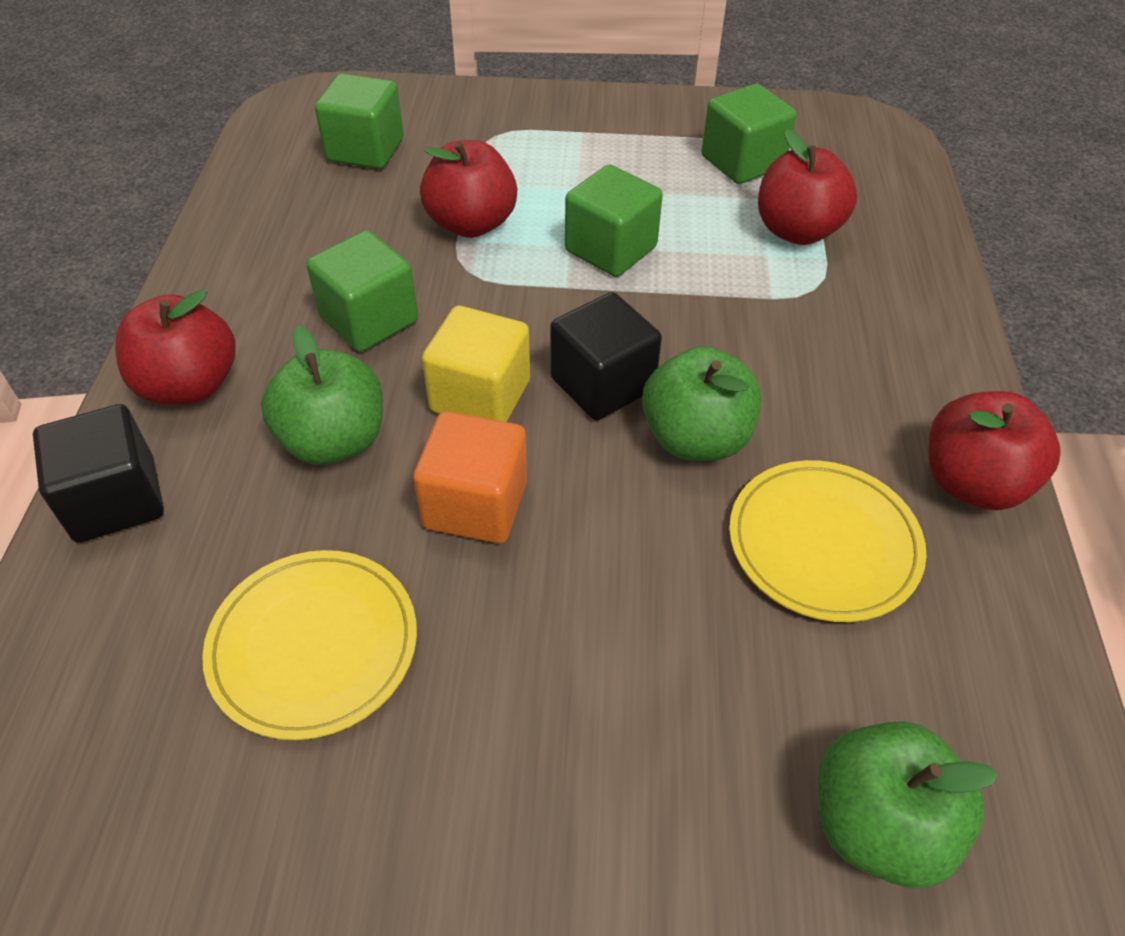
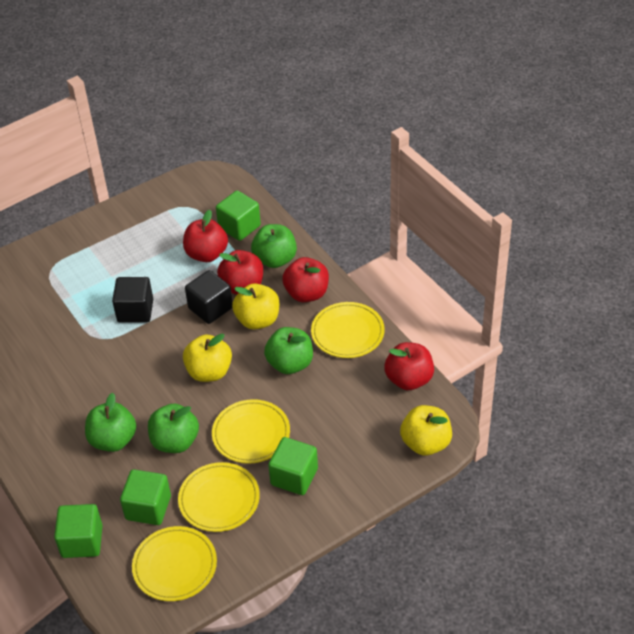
green apple: [261,326,383,465] [642,346,761,461] [818,721,998,888] = 3 -> [85,393,136,452] [148,404,199,453] [251,224,297,268] [264,327,313,374] = 4
orange cube: [413,411,527,544] = 1 -> none = 0
yellow apple: none = 0 -> [183,334,232,382] [232,284,279,330] [400,405,452,456] = 3
yellow cube: [422,306,530,422] = 1 -> none = 0
yellow plate: [202,550,417,740] [729,460,927,622] = 2 -> [132,526,217,601] [178,462,260,532] [212,399,290,464] [311,302,385,358] = 4

